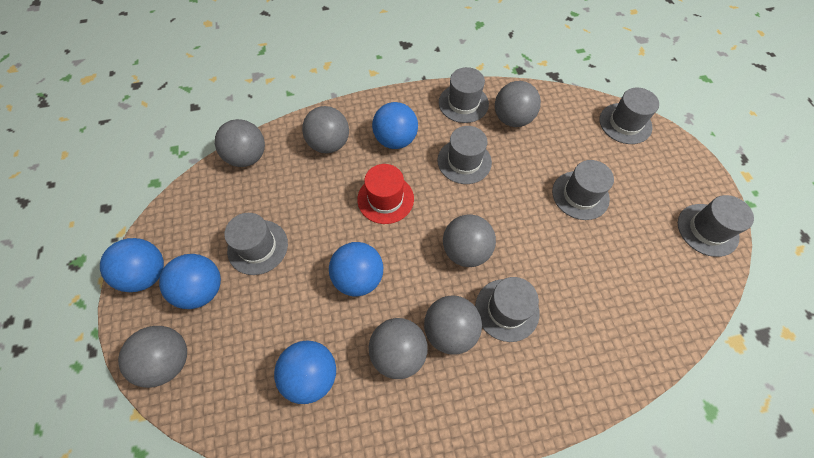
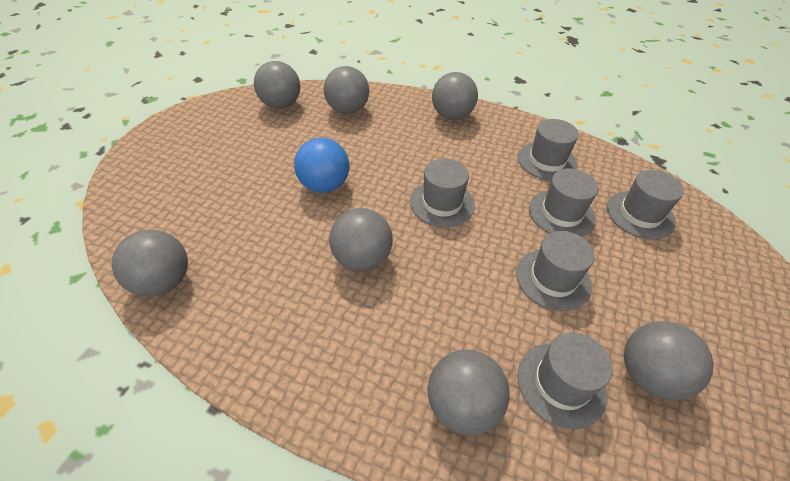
blue ball: [100,238,164,292] [159,254,221,309] [274,340,336,404] [329,242,383,296] [372,102,418,149] = 5 -> [294,138,349,193] = 1
grey hat: [224,213,288,275] [437,126,492,184] [439,67,489,123] [475,277,540,342] [552,160,614,220] [600,88,659,144] [678,195,754,257] = 7 -> [410,159,475,227] [516,231,595,311] [518,119,579,181] [518,332,613,429] [529,168,598,237] [607,170,684,239] = 6
red hat: [357,164,414,224] = 1 -> none = 0

